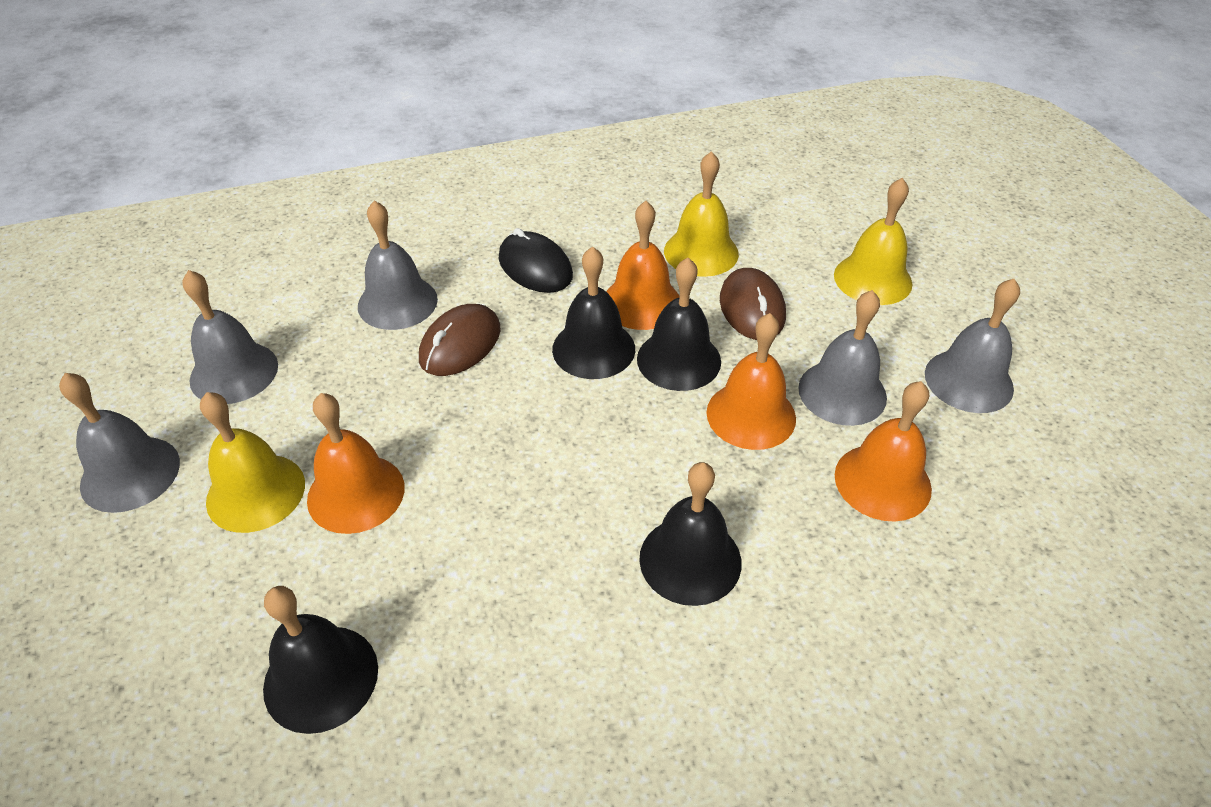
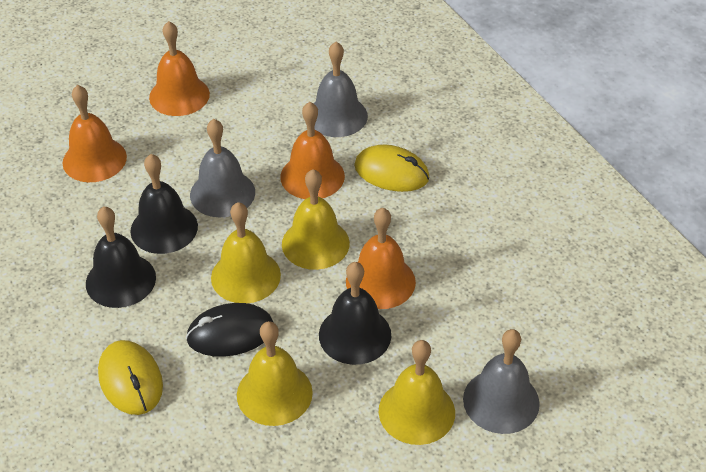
black bell: [263,586,378,734] [552,246,635,379] [637,258,721,391] [639,462,742,606] = 4 -> [86,206,156,308] [130,154,198,254] [319,262,391,365] = 3
brown mouse: [419,304,501,376] [720,268,786,340] = 2 -> none = 0
grey bell: [59,373,180,513] [182,270,278,404] [358,201,438,330] [798,290,887,426] [925,279,1020,413] = 5 -> [190,119,255,217] [313,42,368,137] [463,329,540,434] = 3
yellow bell: [200,392,305,533] [664,151,739,277] [834,178,912,305] = 3 -> [211,202,281,303] [237,321,313,426] [282,169,350,270] [379,340,455,445] = 4
yellow mouse: none = 0 -> [98,340,163,415] [354,145,429,192] = 2

